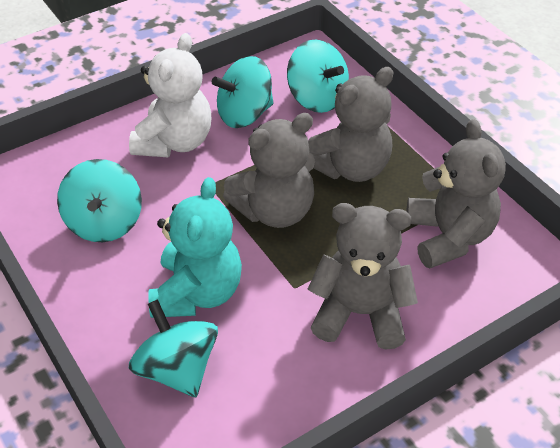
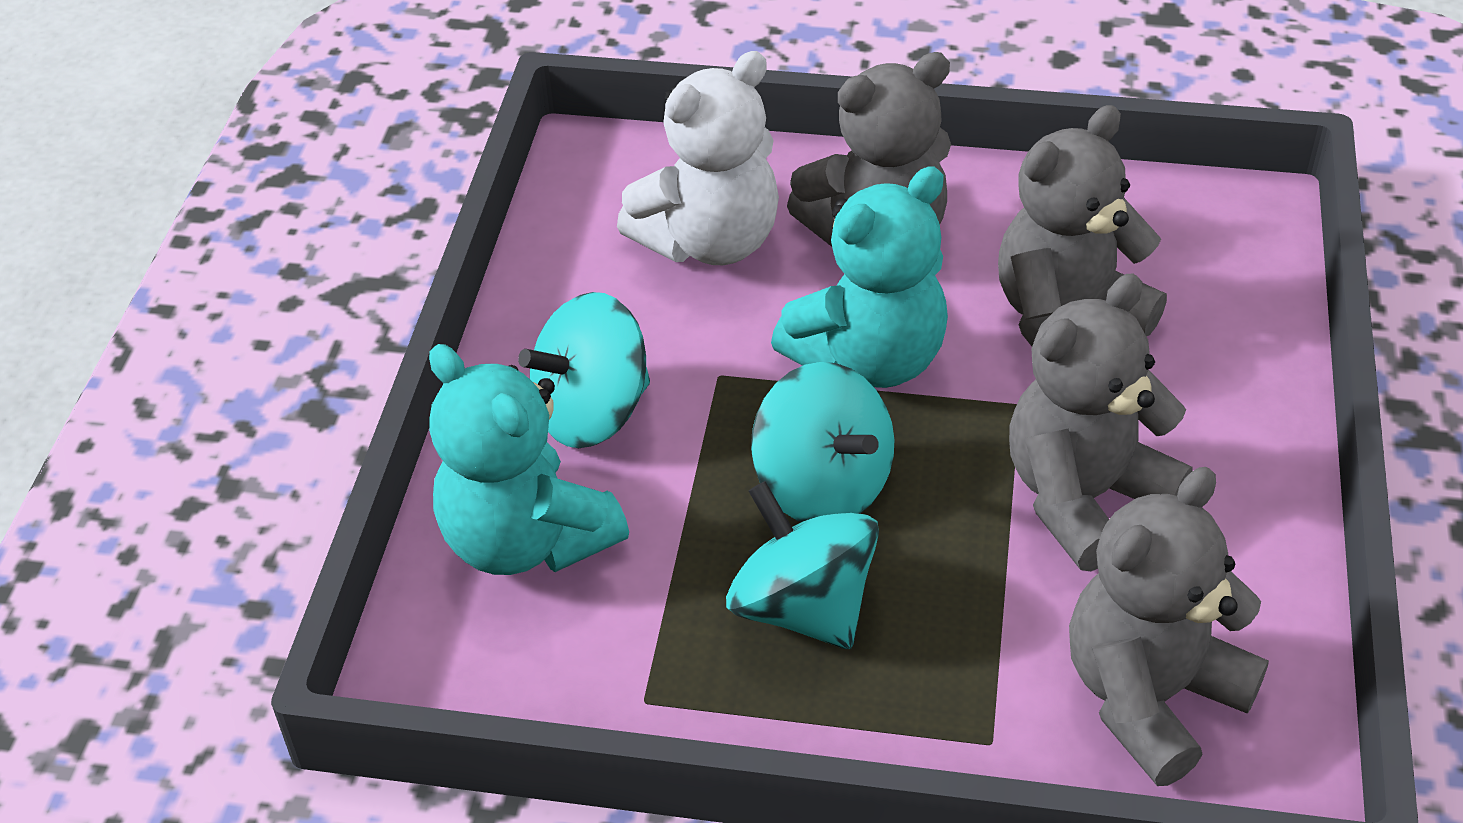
turquoise spinning top: [57,159,142,242] [129,300,218,397] [212,56,273,128] [287,40,349,113] = 4 -> [518,292,650,448] [726,481,879,649] [751,362,894,522] = 3
turquoise teddy bear: [148,177,242,318] = 1 -> [429,344,629,575] [771,167,948,388] = 2

